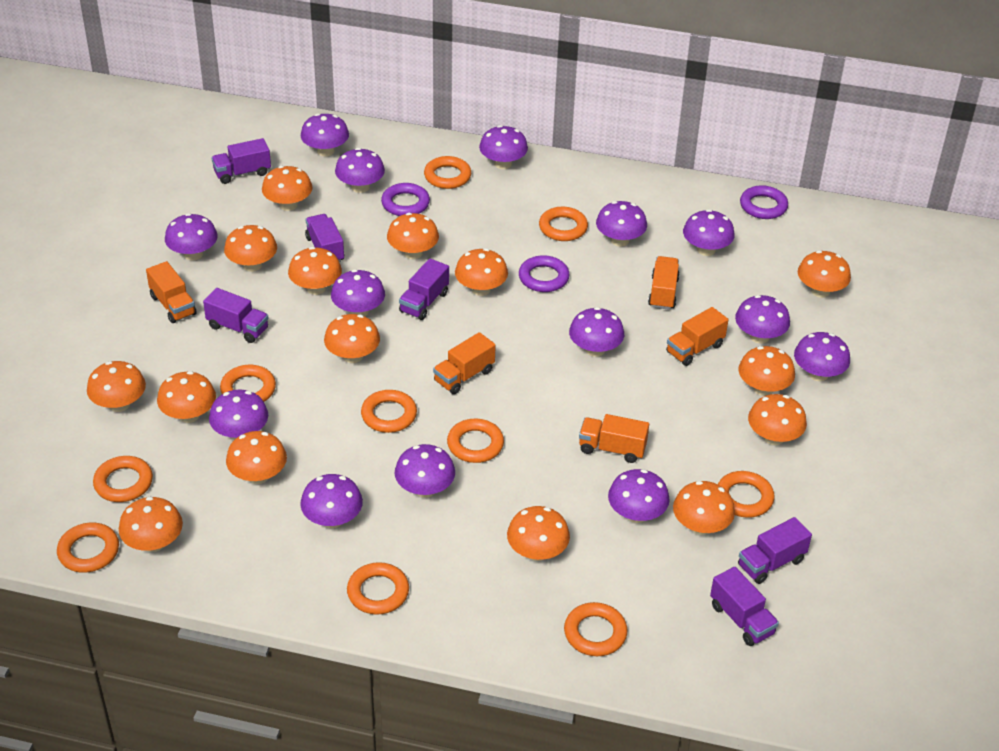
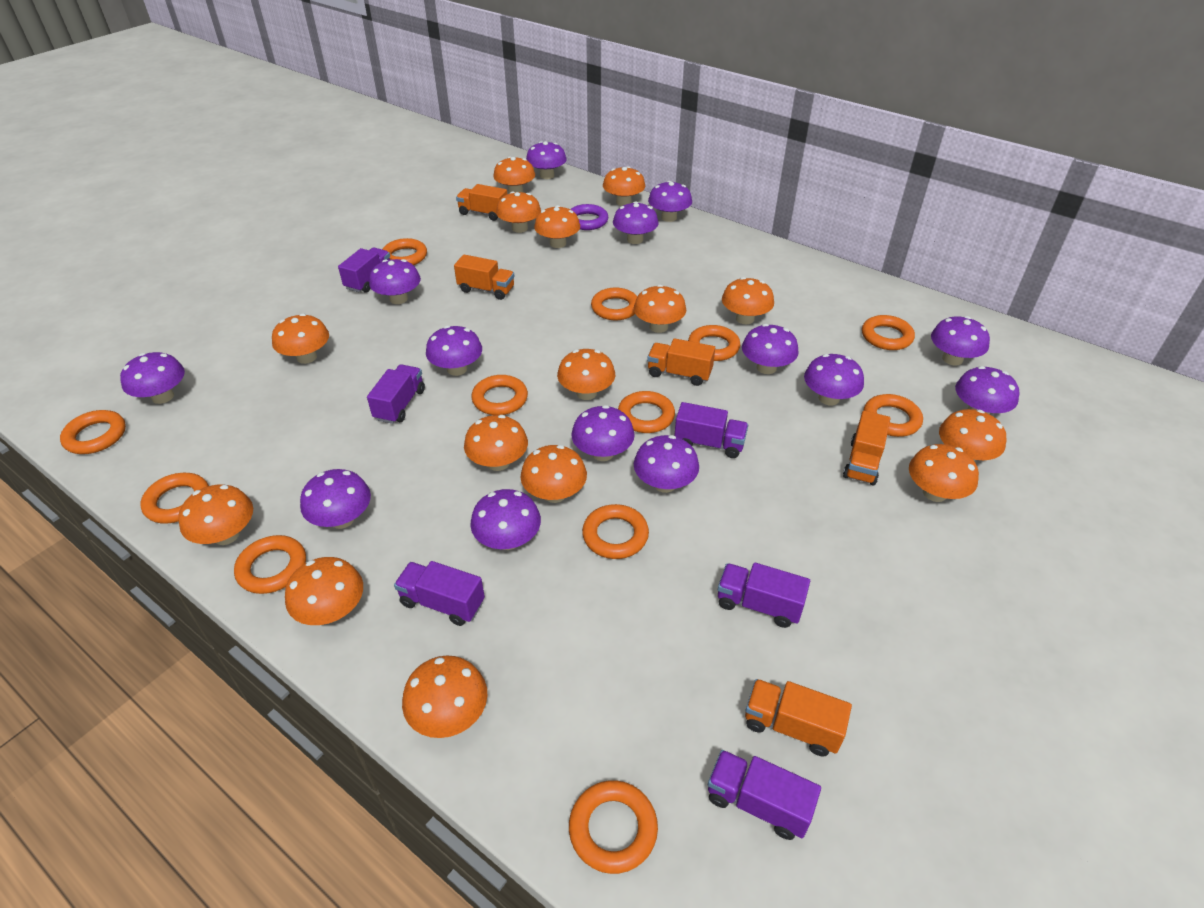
orange ring: [57,523,119,573] [93,456,153,502] [220,365,276,402] [347,562,409,615] [361,390,417,433] [424,156,471,189] [447,419,504,463] [539,207,588,241] [564,602,627,656] [718,471,774,518] = 10 -> [60,410,126,454] [141,473,209,524] [234,535,306,594] [382,238,427,265] [471,375,528,415] [569,780,658,874] [582,504,649,559] [591,288,637,320] [618,391,675,433] [688,325,740,361] [862,315,915,350] [863,394,923,437] = 12
purple ring: [381,183,430,216] [519,255,570,292] [740,185,788,219] = 3 -> [570,204,609,230] = 1

